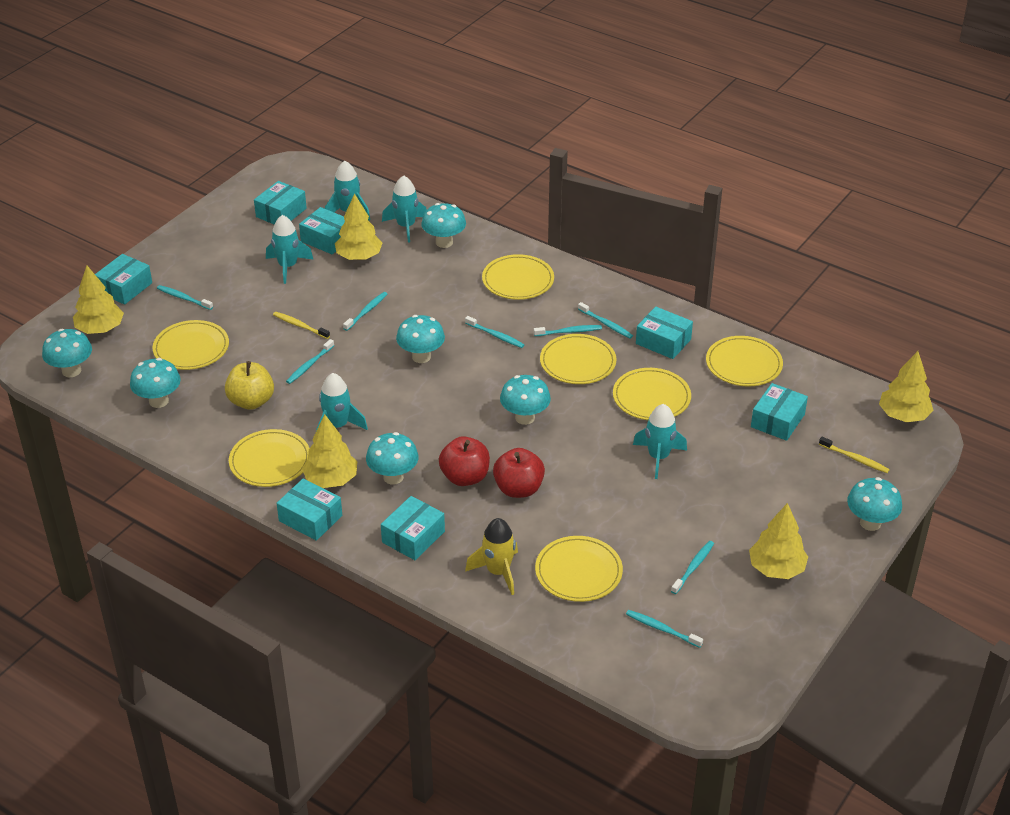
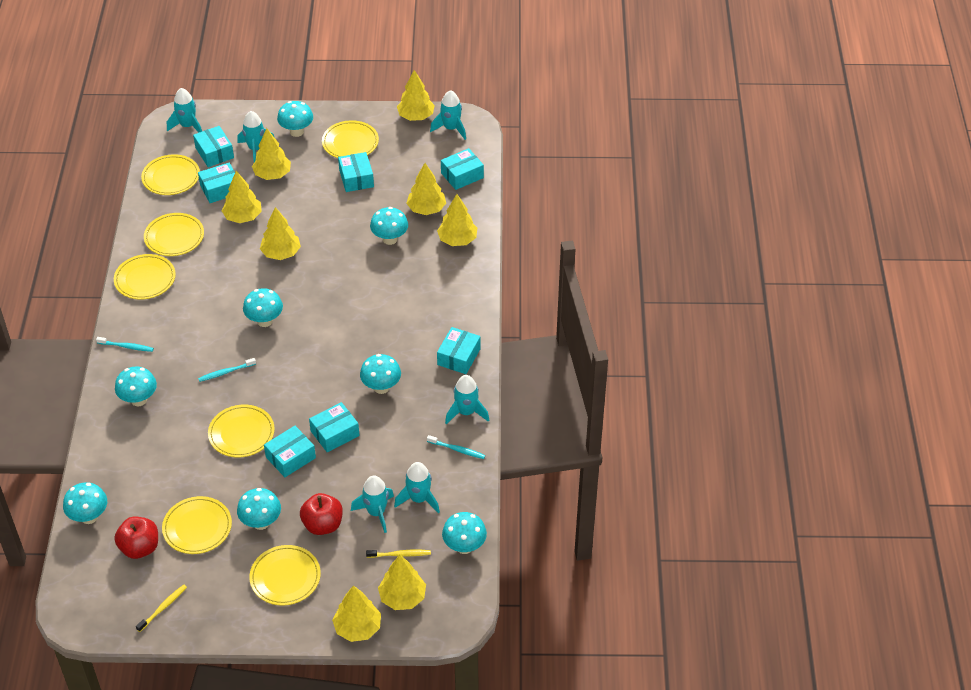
turquoise mushroom: [42,329,92,377] [130,358,181,408] [366,432,419,485] [396,315,445,363] [421,203,466,248] [500,375,551,425] [847,477,902,531] = 7 -> [63,482,107,524] [115,366,157,406] [237,488,281,530] [243,288,283,327] [277,101,313,137] [360,354,401,394] [370,207,408,245] [442,512,487,554] = 8
turquoise rocket: [266,215,314,284] [316,373,368,431] [325,161,370,221] [382,175,427,243] [633,404,687,479] = 5 -> [167,88,202,133] [237,111,274,162] [351,475,394,533] [394,462,440,513] [430,90,466,140] [445,375,489,424] = 6
turquoise toothbrush: [157,285,213,310] [286,339,334,384] [343,292,387,331] [465,316,524,348] [534,325,602,336] [578,302,633,339] [626,610,703,648] [671,541,714,594] = 8 -> [96,337,154,352] [198,358,256,382] [427,435,485,459] = 3
yellow apple: [225,361,274,410] = 1 -> none = 0
yellow rocket: [465,518,518,595] = 1 -> none = 0
yellow tree: [73,265,124,334] [302,415,357,488] [335,193,382,260] [749,503,808,579] [879,351,934,422] = 5 -> [222,171,262,223] [252,128,291,180] [260,207,301,260] [332,585,381,642] [378,555,426,610] [397,70,435,121] [406,163,446,215] [437,194,477,246] = 8

